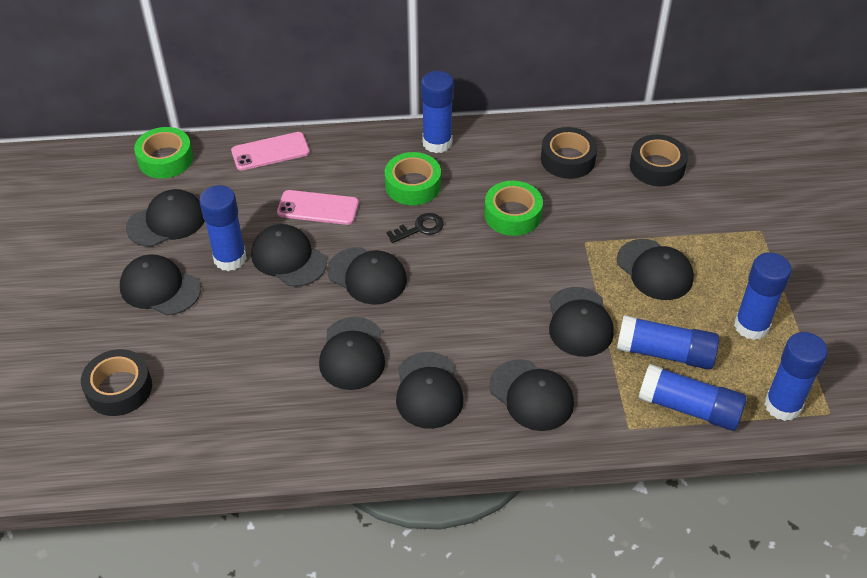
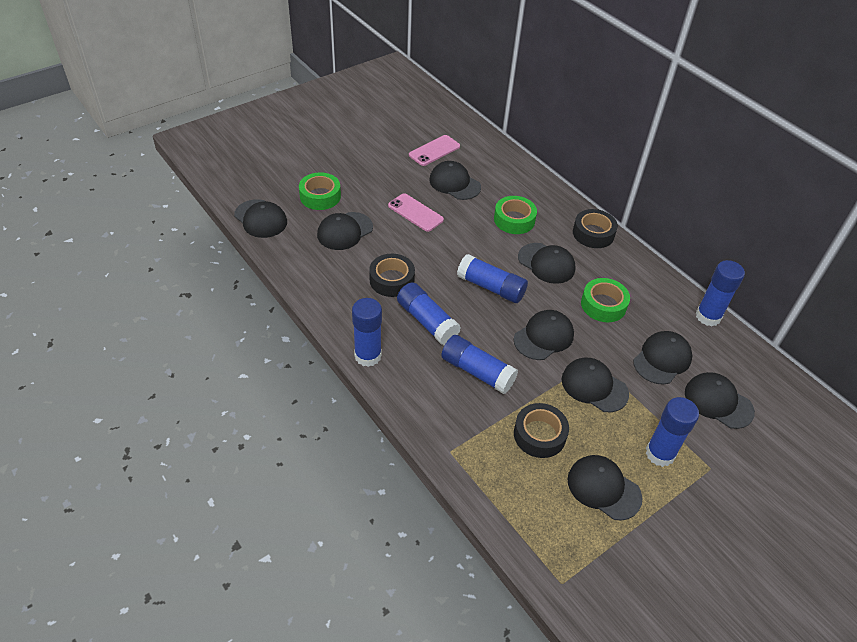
black key: [386,213,444,243] = 1 -> none = 0

